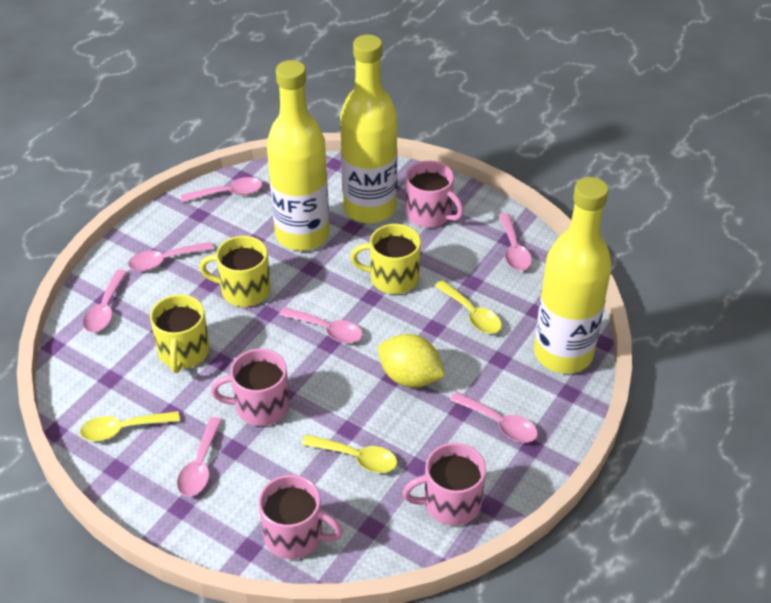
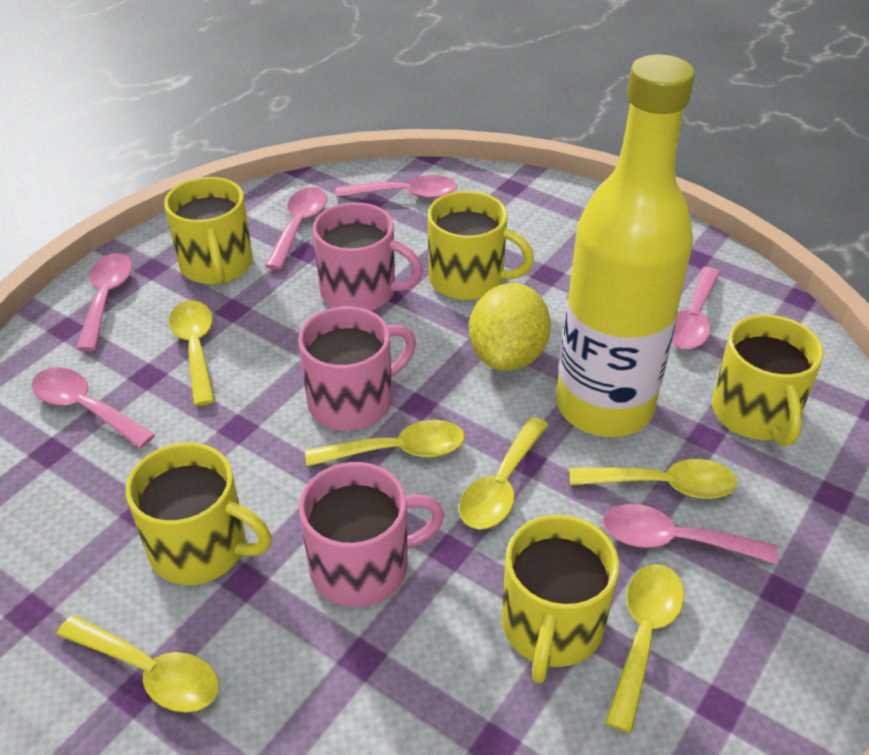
pink mug: [211,349,290,426] [258,475,343,559] [402,443,486,526] [405,161,464,228] = 4 -> [298,306,416,431] [299,462,445,607] [313,202,423,311] = 3
pink spoon: [83,269,127,332] [128,242,214,271] [177,417,222,497] [181,177,262,203] [279,307,363,343] [450,392,538,443] [499,213,532,271] = 7 -> [32,367,155,448] [76,253,132,351] [265,187,327,270] [336,175,457,199] [602,504,778,564] [672,267,720,349] = 6
yellow bottle: [267,60,329,251] [340,35,397,223] [534,177,612,374] = 3 -> [556,54,695,437] = 1
yellow mug: [150,294,210,373] [199,236,271,307] [350,224,421,294] = 3 -> [126,443,272,585] [164,177,253,284] [428,191,534,300] [502,515,619,683] [712,315,824,446] = 5
yellow spoon: [80,411,180,441] [302,435,397,473] [435,280,502,334] = 3 -> [56,615,219,713] [169,301,215,406] [305,420,465,466] [459,417,549,529] [570,459,737,499] [605,564,684,733] = 6

